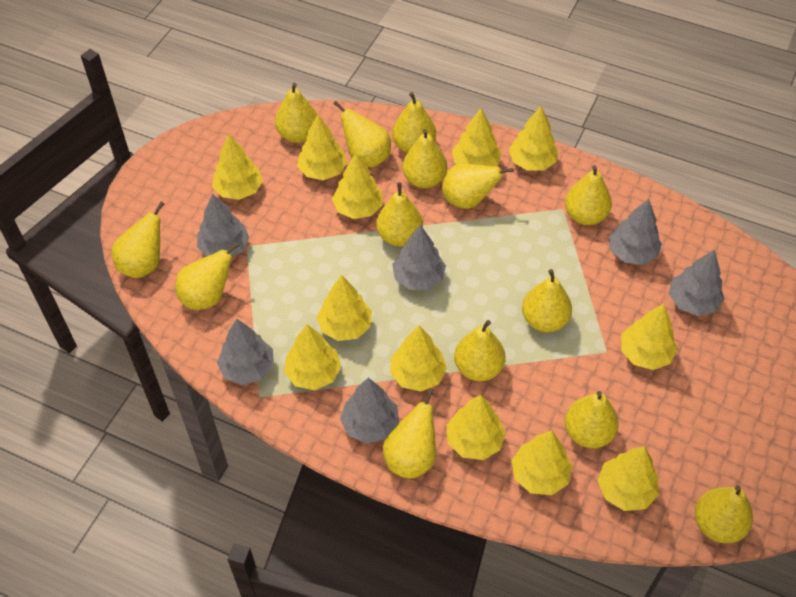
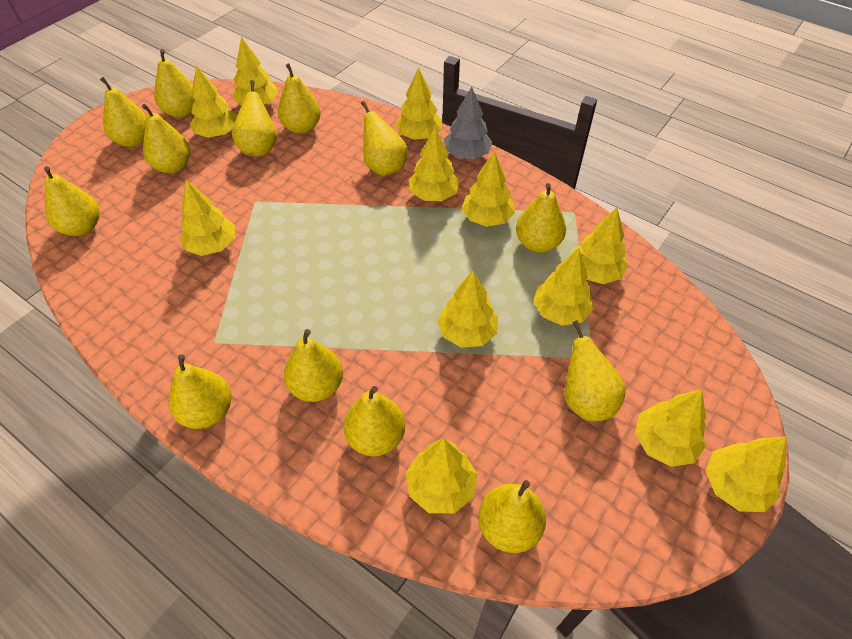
grey tree: [197,194,249,257] [217,318,274,385] [340,378,399,444] [392,225,446,290] [609,199,662,265] [669,250,725,316] = 6 -> [444,87,493,159] = 1
yellow pear: [112,202,164,278] [175,243,240,310] [275,83,317,143] [333,101,391,167] [376,182,423,246] [383,388,436,479] [392,92,436,153] [402,129,447,188] [442,164,514,209] [454,320,506,381] [522,269,572,332] [565,165,612,225] [565,391,619,448] [695,485,753,544] = 14 -> [44,166,100,236] [100,77,147,147] [142,104,190,173] [154,49,195,118] [169,354,232,429] [232,80,277,156] [278,63,321,134] [284,329,343,402] [343,386,405,456] [361,101,407,176] [478,480,546,553] [516,183,566,253] [564,320,626,421] = 13

